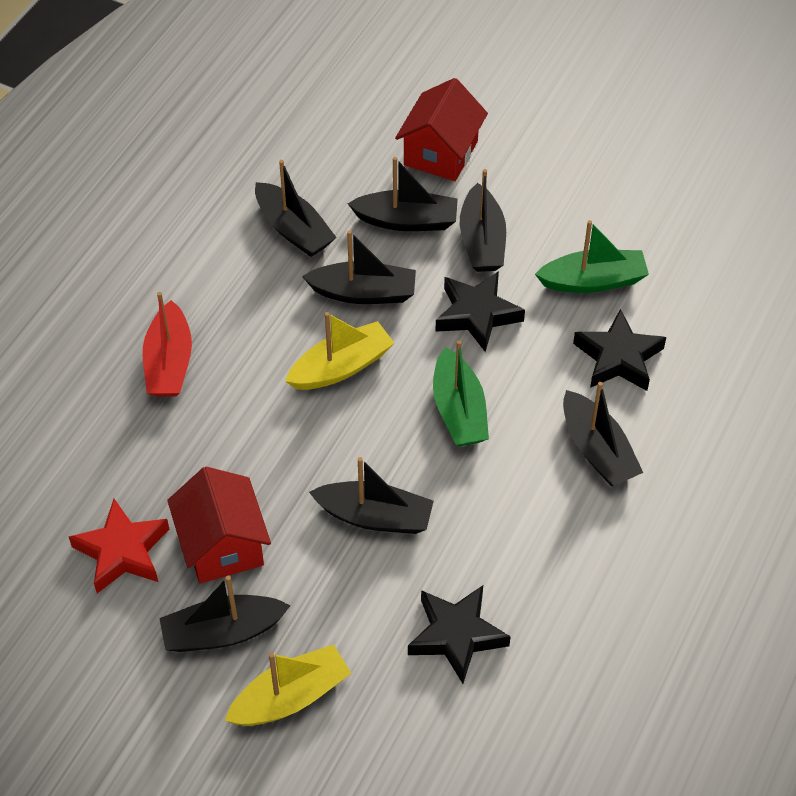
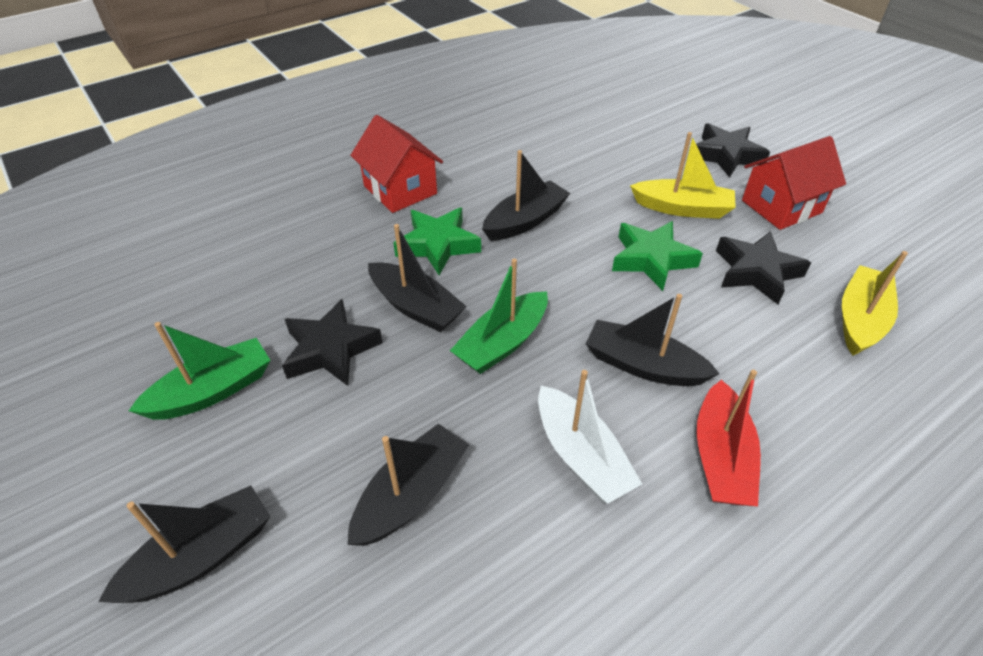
black boat: [159,575,290,652] [255,160,337,257] [302,230,416,304] [309,457,434,534] [348,157,458,231] [460,169,506,272] [563,382,643,486] = 7 -> [98,485,271,603] [347,423,470,546] [368,224,466,332] [482,150,570,241] [585,294,720,386] = 5
green star: none = 0 -> [393,208,481,275] [612,221,703,291] = 2
red star: [69,499,169,593] = 1 -> none = 0
white boat: none = 0 -> [538,370,642,504] = 1

